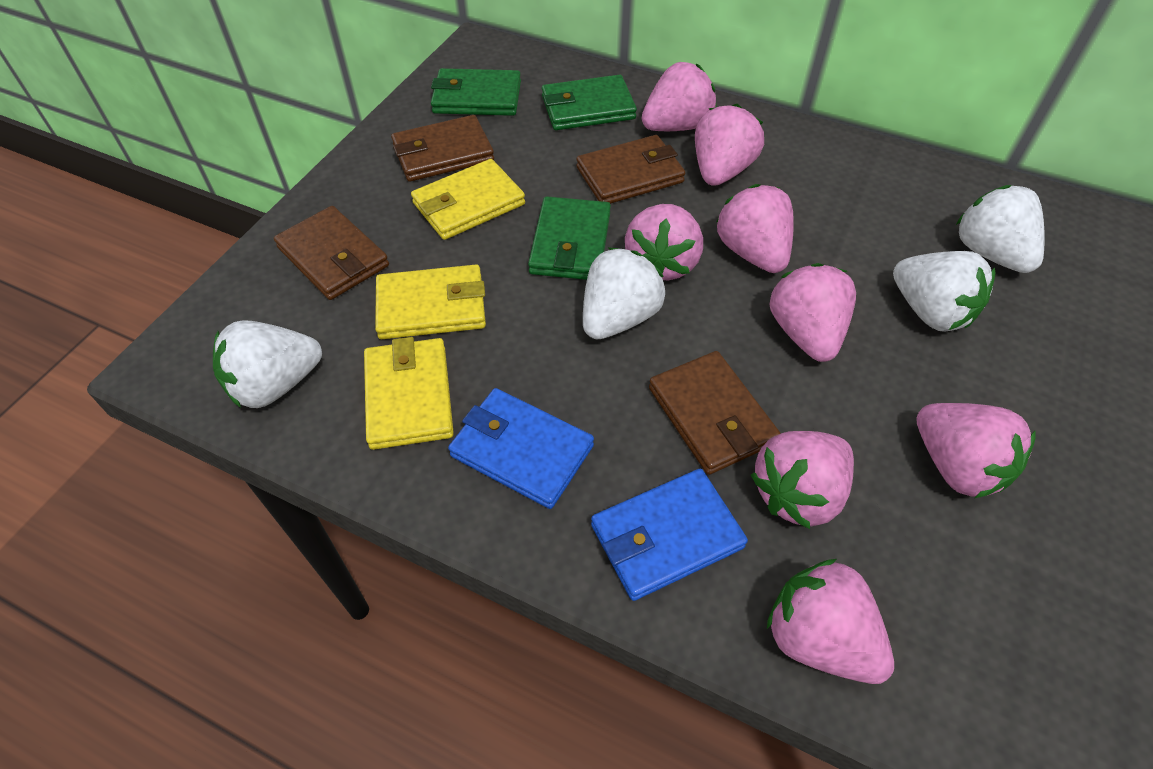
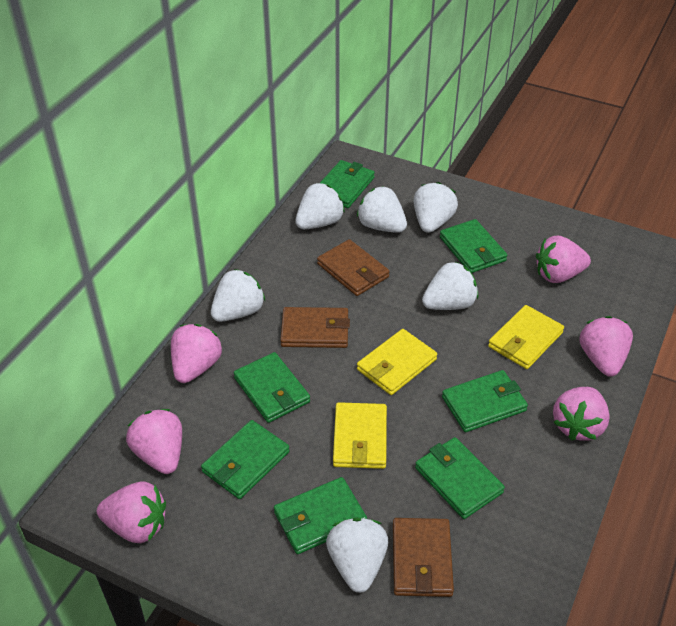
blue wallet: [448,388,594,509] [591,469,748,601] = 2 -> none = 0
brown wallet: [274,206,389,300] [391,115,494,182] [576,135,685,204] [649,351,781,475] = 4 -> [280,307,350,348] [317,239,390,296] [393,518,454,597] = 3
green wallet: [431,68,521,116] [528,196,611,280] [542,75,637,130] = 3 -> [201,420,290,499] [234,352,310,423] [274,477,367,554] [320,160,375,208] [415,437,505,519] [440,219,507,273] [442,370,528,432] = 7
pink strawberry: [625,204,703,280] [642,62,717,131] [695,104,764,186] [716,184,794,273] [751,431,854,529] [767,559,894,684] [769,263,856,362] [916,403,1036,498] = 8 -> [97,481,166,543] [126,409,182,474] [171,324,222,383] [536,236,591,283] [553,387,610,441] [579,316,633,377] = 6
white strawberry: [213,320,322,408] [583,248,665,339] [893,251,995,332] [956,185,1045,273] = 4 -> [211,269,265,322] [295,183,345,229] [326,518,388,593] [357,186,407,233] [414,182,458,233] [422,262,478,310] = 6

